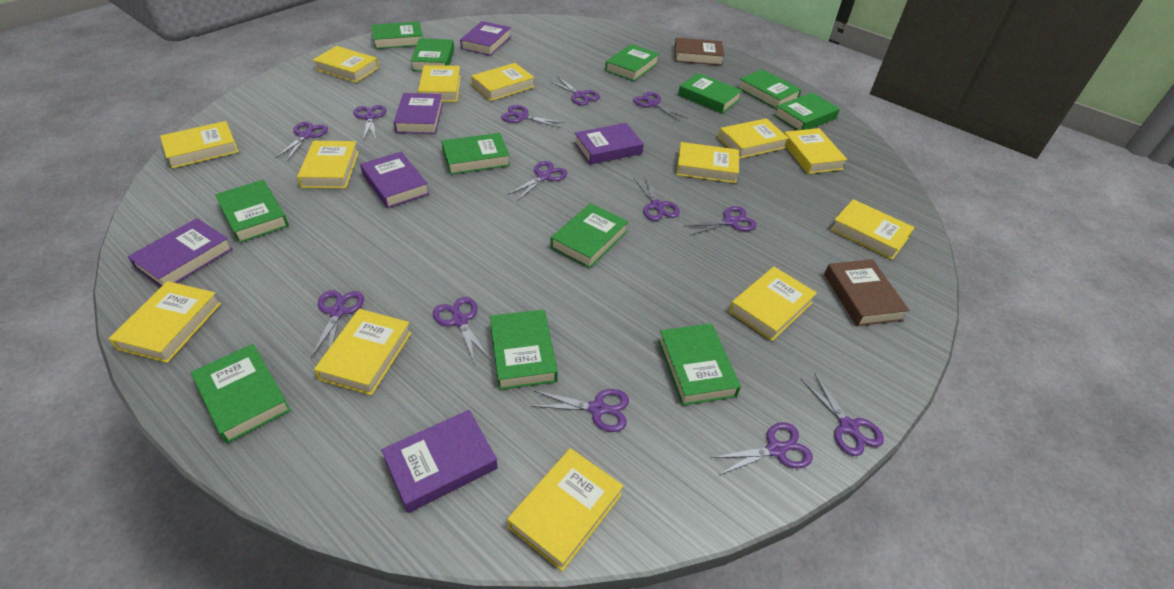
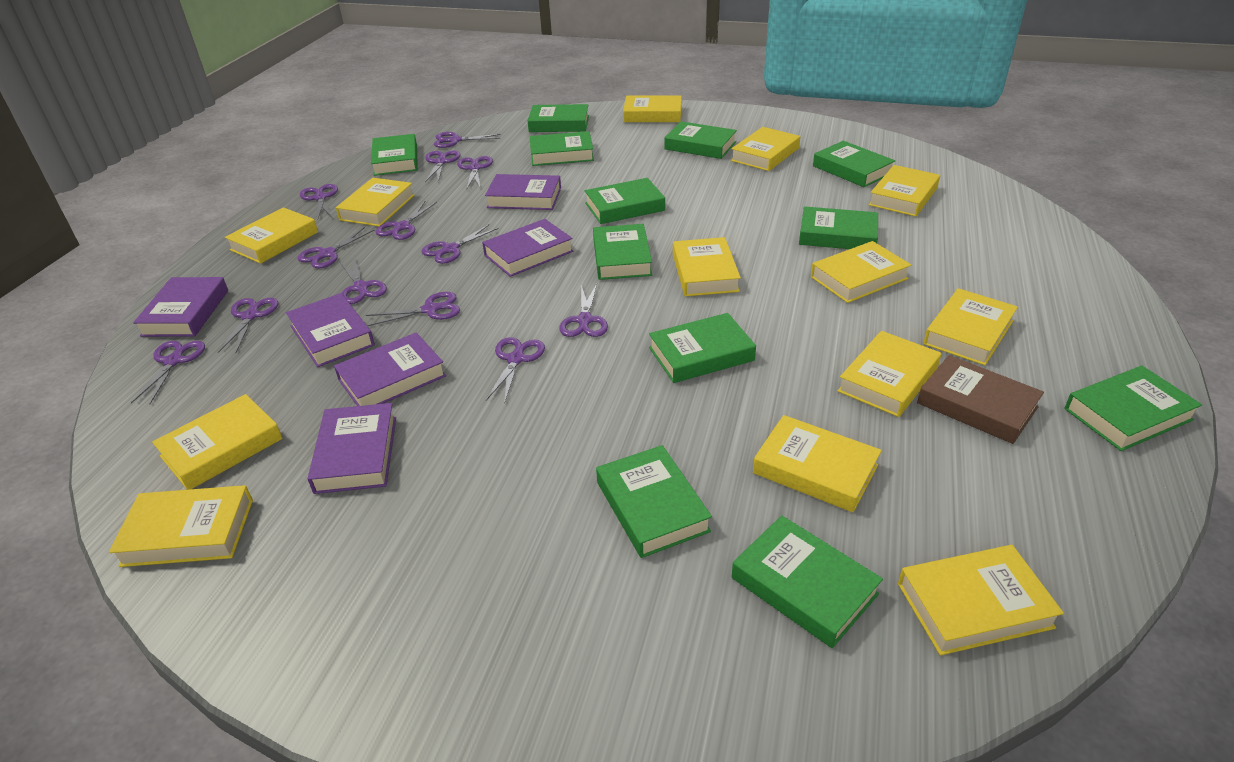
brown book: [675,38,724,65] [824,259,909,326] = 2 -> [917,355,1044,444] = 1

